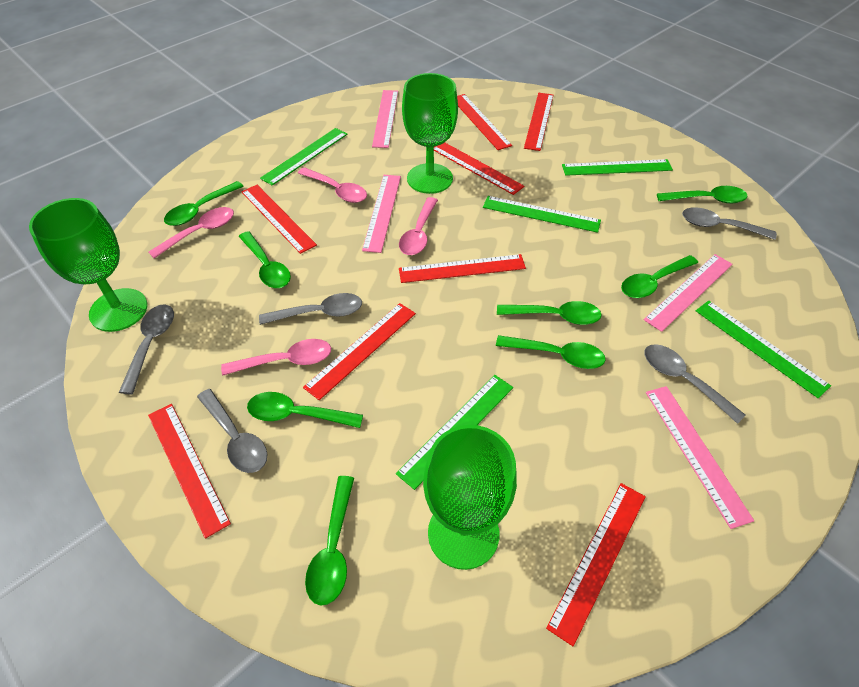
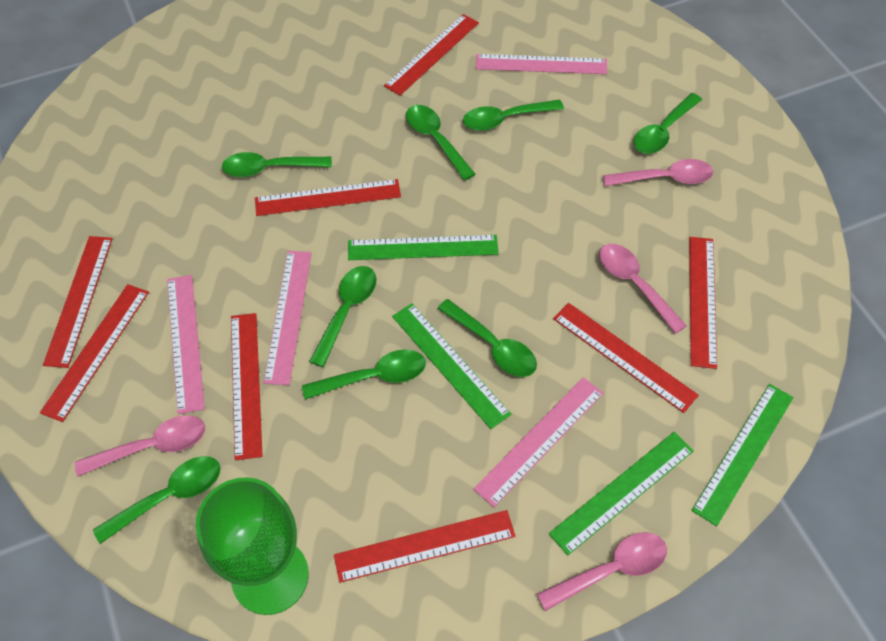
green goblet: [29,198,147,332] [402,73,458,194] [423,425,517,570] = 3 -> [196,477,309,615] = 1
green ruler: [260,128,348,186] [396,375,513,490] [483,196,601,233] [562,159,673,176] [696,301,831,398] = 5 -> [348,235,499,260] [392,303,511,429] [549,432,694,555] [692,384,794,526] = 4
grey spoon: [119,305,174,394] [197,389,268,473] [259,293,362,325] [644,344,745,424] [682,207,777,240] = 5 -> none = 0

